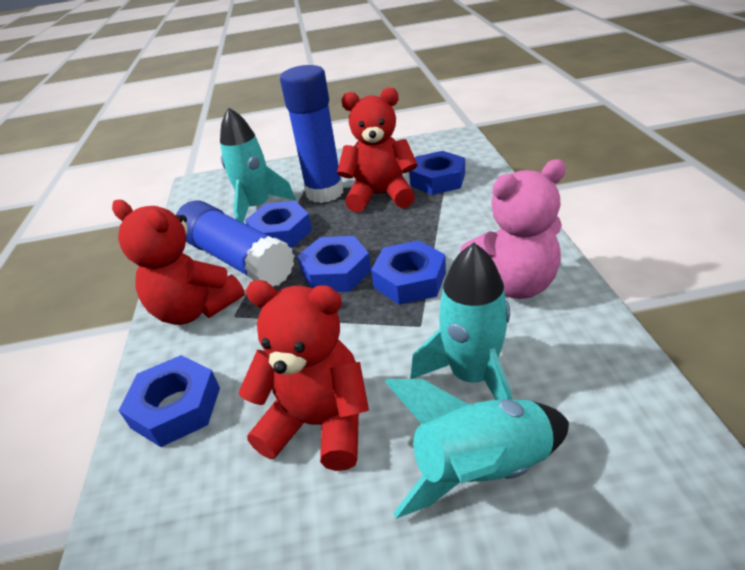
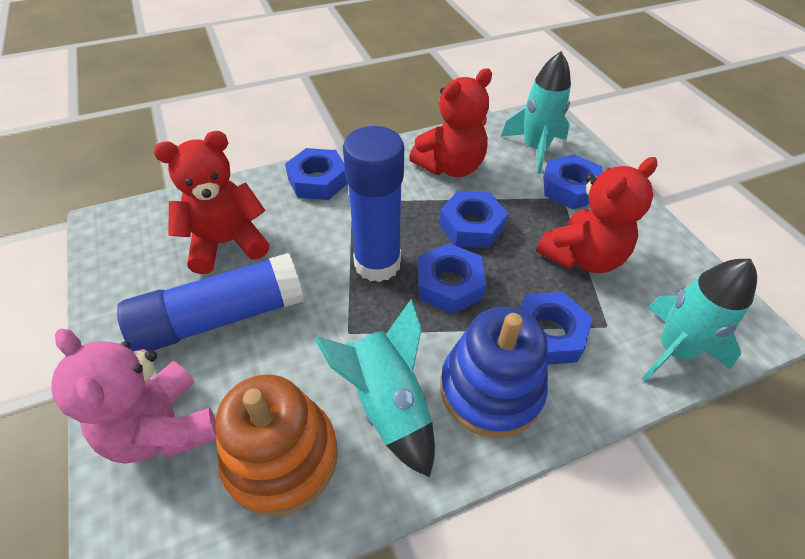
blue stacking toy: none = 0 -> [440,307,548,438] = 1
orange stacking toy: none = 0 -> [216,374,338,517] = 1

